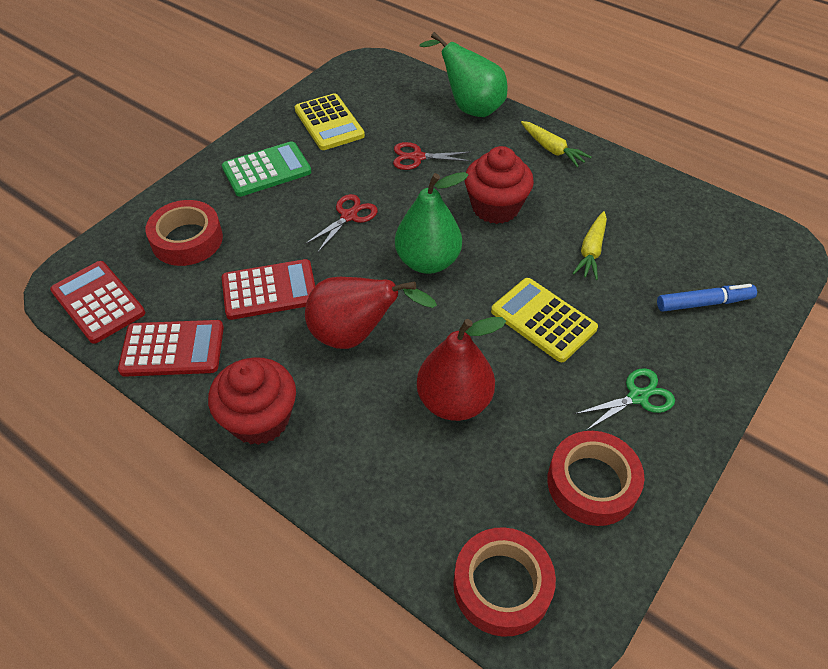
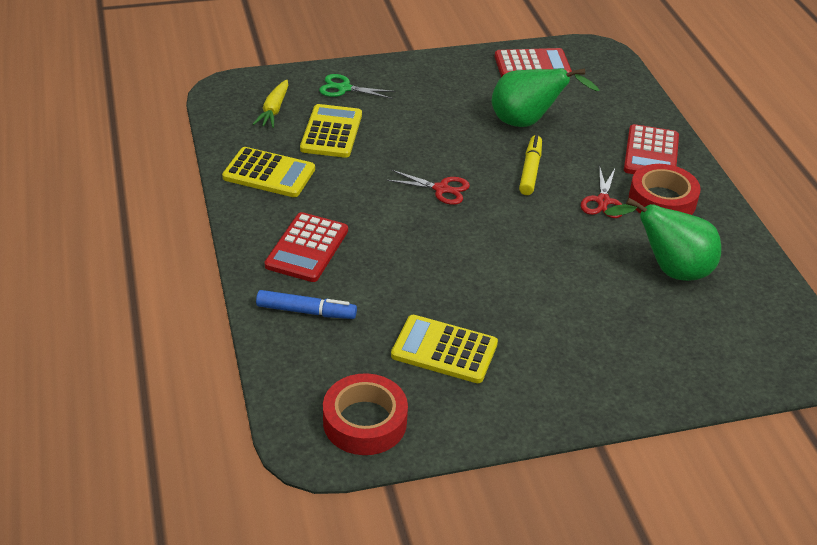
green calculator: [222,141,311,197] = 1 -> none = 0
red cupcake: [208,357,296,445] [465,146,534,224] = 2 -> none = 0
red pear: [305,277,437,349] [417,317,506,421] = 2 -> none = 0
red tape: [145,200,223,266] [453,527,556,637] [547,431,644,526] = 3 -> [323,373,408,455] [629,164,701,215] = 2
yellow calculator: [295,93,365,150] [491,278,598,362] = 2 -> [222,147,315,197] [300,104,362,158] [391,315,498,383] = 3
yellow carrot: [521,121,591,167] [572,211,607,280] = 2 -> [253,79,288,128] = 1
yellow marker: none = 0 -> [519,135,542,195] = 1

